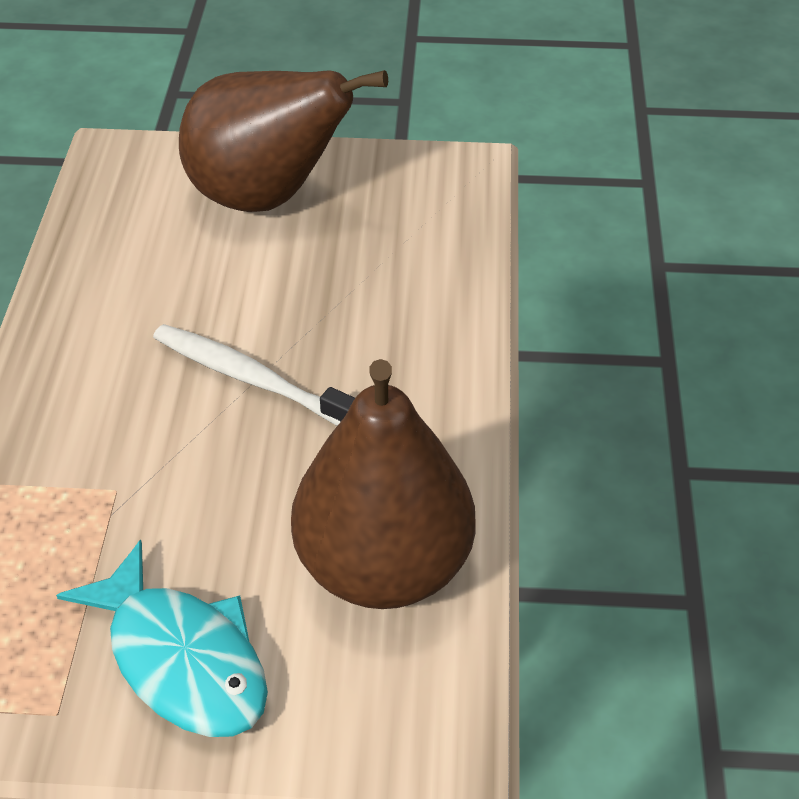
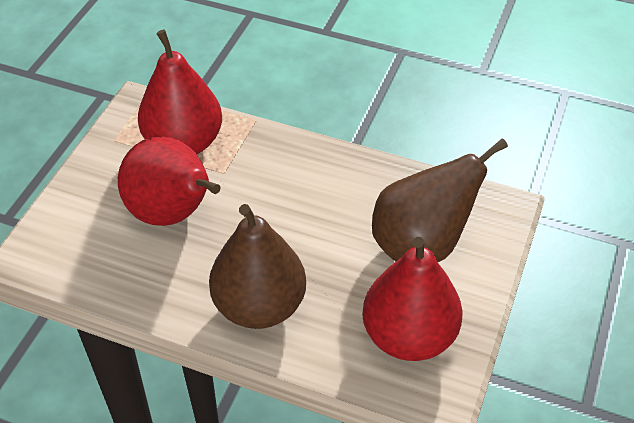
red pear: none = 0 -> [118,137,221,226] [138,29,222,154] [362,237,463,361] = 3
turquoise fish: [56,540,268,737] = 1 -> none = 0
white toothbrush: [153,324,355,426] = 1 -> none = 0

